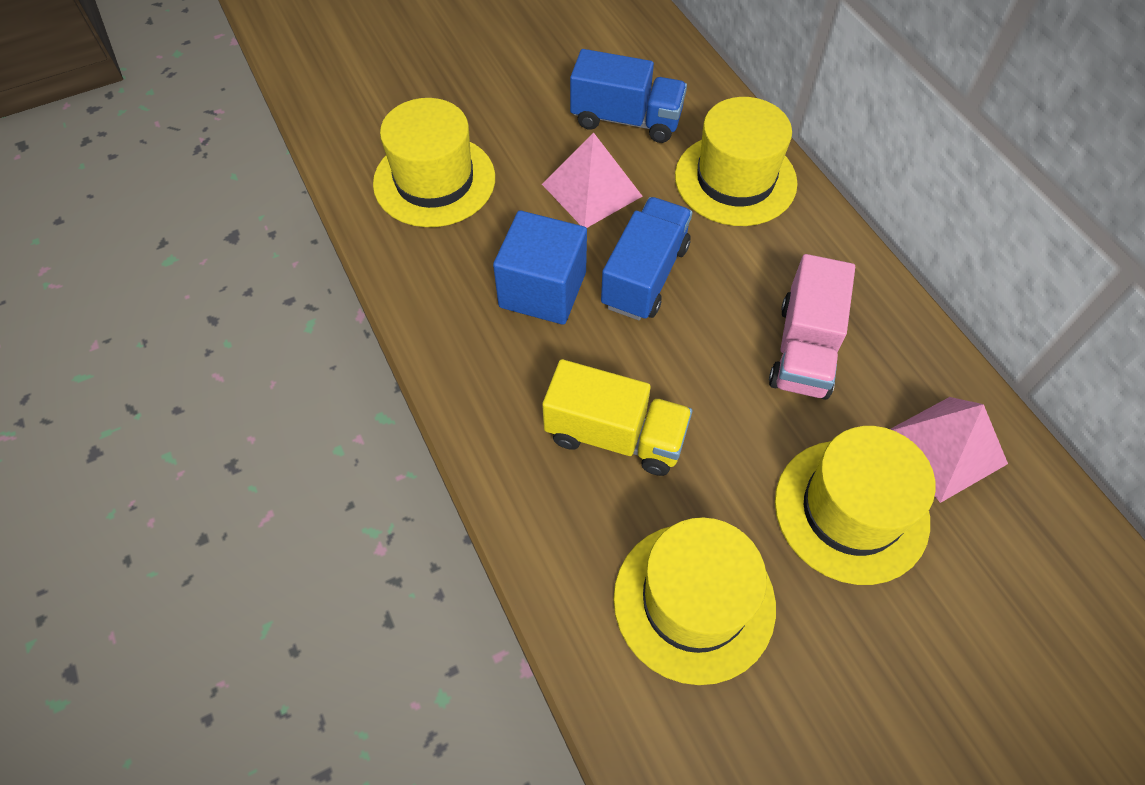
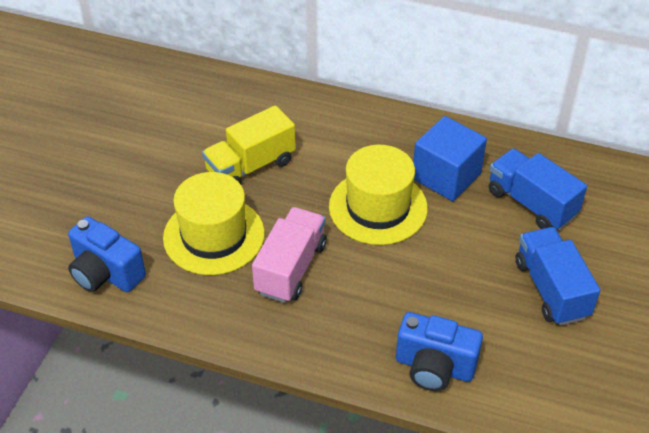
blue camera: none = 0 -> [68,216,146,292] [396,312,483,391] = 2
pink pyramid: [542,133,643,228] [890,397,1008,503] = 2 -> none = 0
yellow hat: [373,98,495,227] [613,517,776,685] [675,97,798,226] [775,426,936,585] = 4 -> [163,172,265,275] [329,145,428,245] = 2

